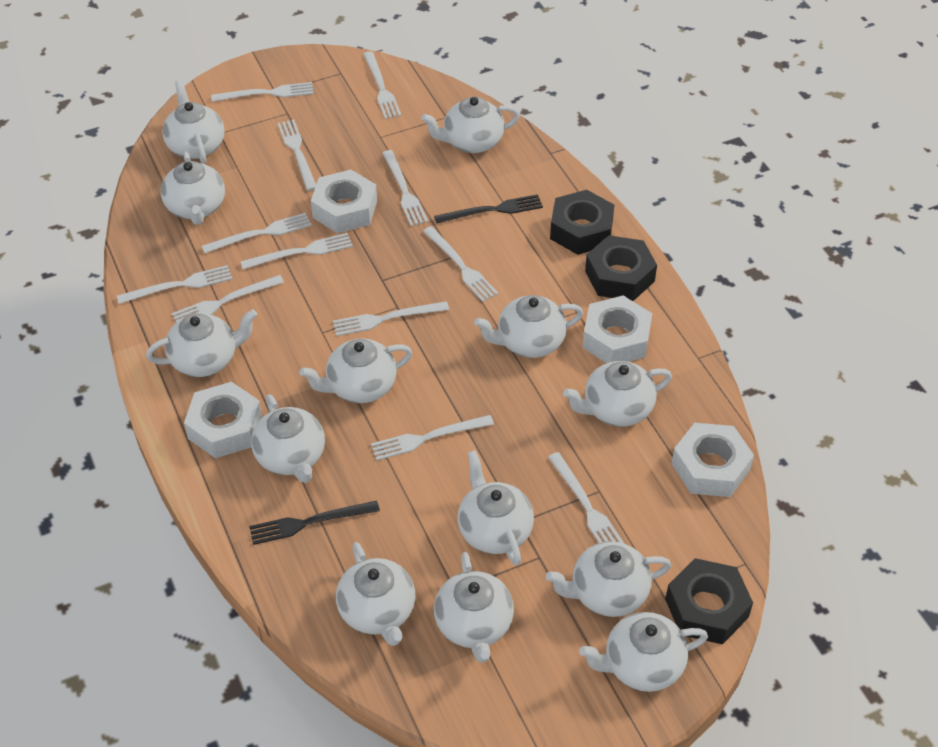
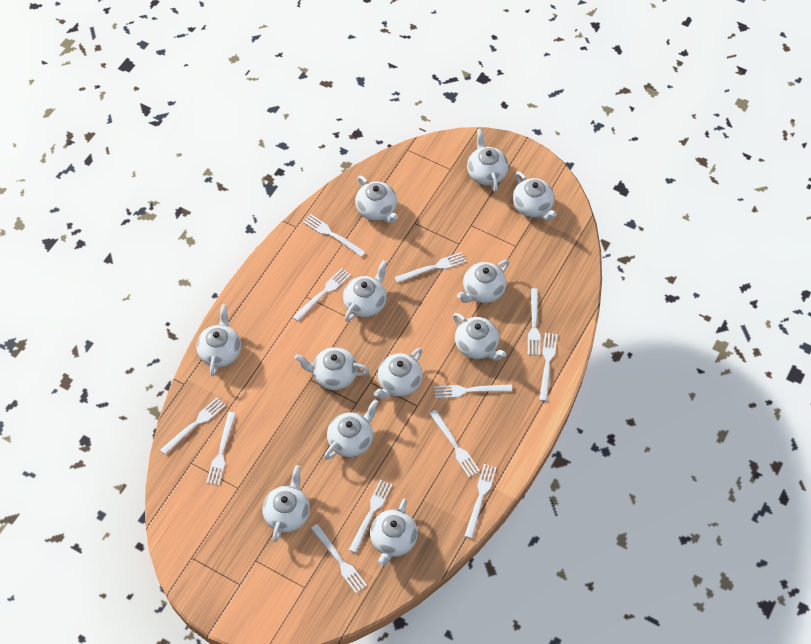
black fork: [249,501,380,545] [434,194,543,224] = 2 -> none = 0
black nut: [550,190,614,255] [585,235,657,301] [665,558,753,644] = 3 -> none = 0
white nut: [184,382,262,458] [311,170,377,233] [582,296,652,363] [672,423,754,497] = 4 -> none = 0
white teapot: [146,309,258,377] [161,151,225,225] [162,80,225,164] [251,394,325,483] [300,338,412,403] [336,542,415,646] [421,97,520,153] [434,552,514,663] [457,450,534,566] [474,295,583,358] [546,541,671,617] [563,361,672,427] [579,612,708,692] = 13 -> [196,304,241,376] [263,465,310,542] [295,347,370,390] [324,399,378,460] [343,260,387,322] [355,176,398,224] [370,498,418,566] [374,348,423,399] [453,313,506,361] [457,260,509,303] [467,128,509,192] [513,172,556,221] = 12

